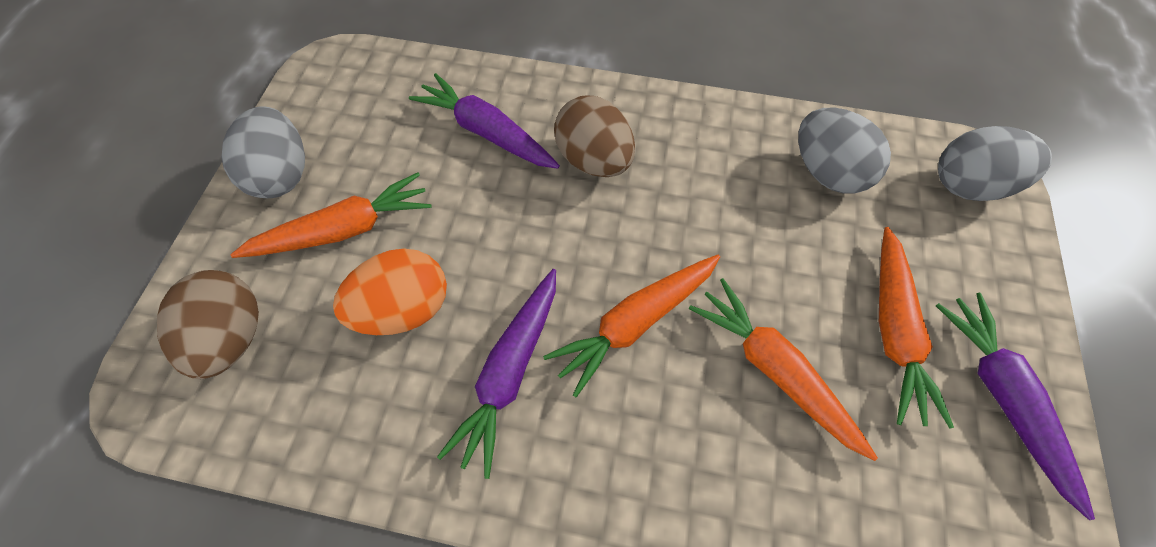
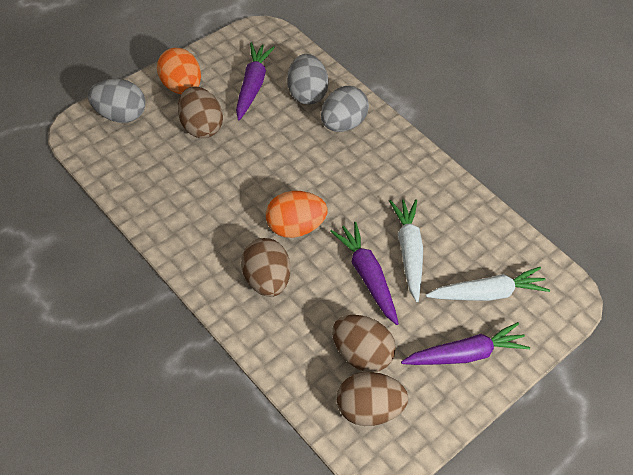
brown egg: [157,270,259,379] [554,95,635,177] = 2 -> [178,86,223,138] [241,238,291,297] [332,315,396,372] [337,372,408,426] = 4
orange carrot: [230,172,432,258] [543,255,720,398] [689,278,878,461] [879,227,954,428] = 4 -> none = 0
orange egg: [333,249,447,335] = 1 -> [157,48,201,94] [266,191,327,238] = 2
white carrot: none = 0 -> [389,199,423,302] [426,267,550,301] = 2

